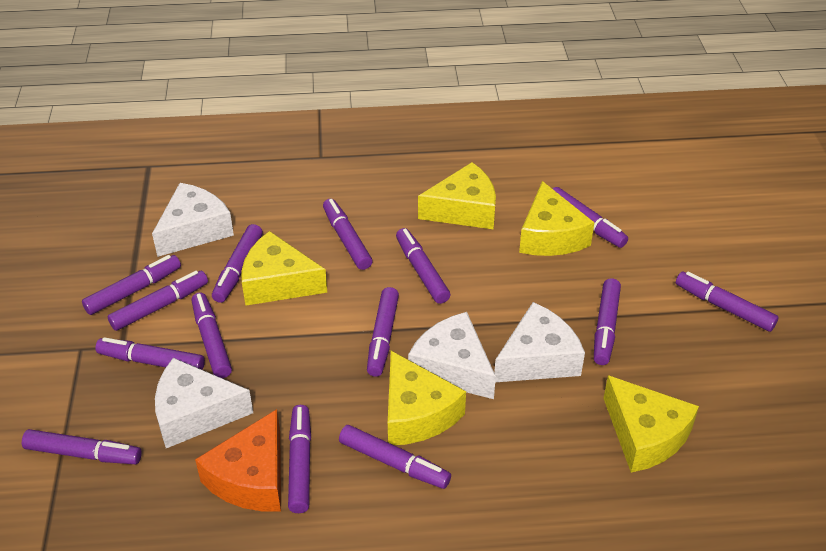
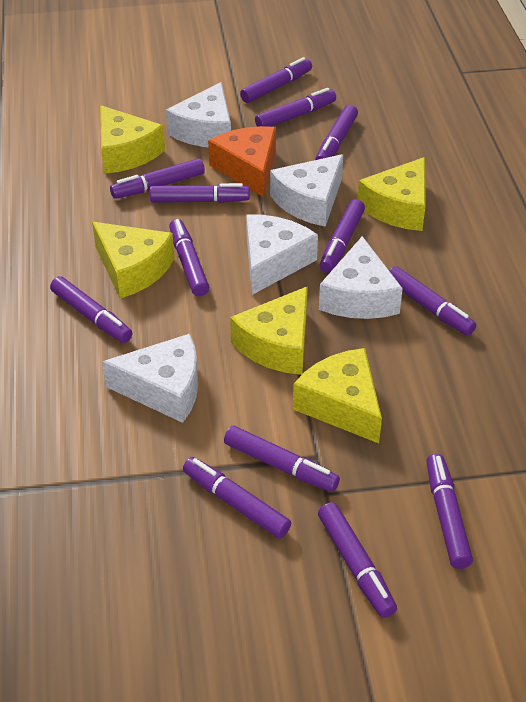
purple marker: [22,429,142,464] [82,255,181,315] [95,337,205,370] [108,271,208,331] [192,292,232,378] [212,224,263,303] [288,405,311,513] [323,199,373,270] [339,425,451,489] [367,287,399,377] [396,228,450,304] [553,187,628,248] [594,278,621,365] [676,272,779,332] = 14 -> [50,276,132,343] [110,158,205,199] [150,183,249,203] [169,219,209,296] [183,457,291,539] [224,426,340,492] [240,57,312,103] [255,88,336,127] [316,105,358,160] [318,502,397,618] [320,199,365,273] [389,266,476,336] [426,454,473,569] = 13
white cheese: [152,183,234,257] [155,358,253,448] [408,312,496,399] [494,302,585,382] = 4 -> [102,334,198,423] [166,82,231,147] [246,214,318,295] [270,154,343,227] [319,236,403,319] = 5

